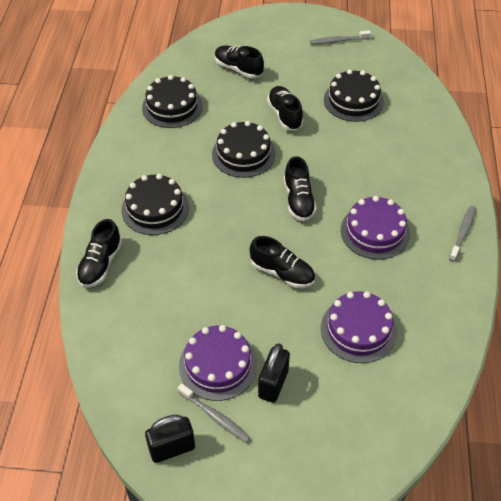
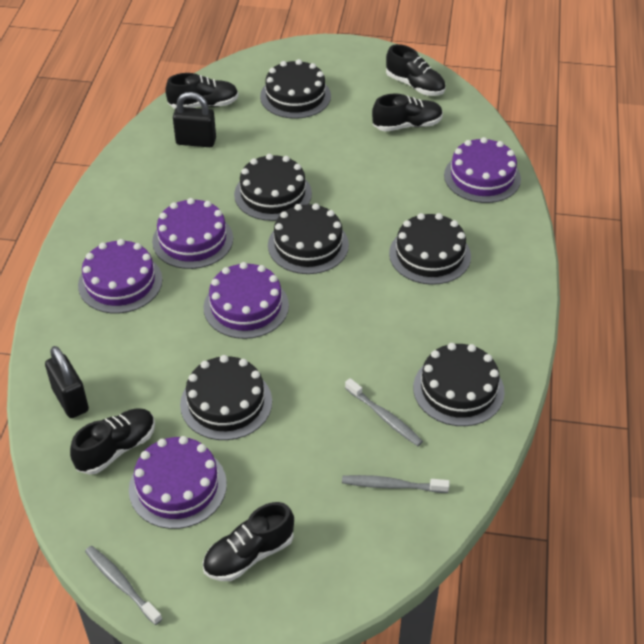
black cake: [121,174,189,235] [142,75,202,128] [212,121,276,178] [324,69,384,122] = 4 -> [180,355,272,440] [234,154,312,221] [260,59,331,119] [268,203,349,274] [389,213,471,285] [413,343,505,426] = 6
purple cake: [179,325,257,401] [321,291,397,363] [341,196,410,260] = 3 -> [78,239,162,313] [129,436,227,529] [152,198,233,269] [204,262,289,339] [444,137,521,203] = 5

